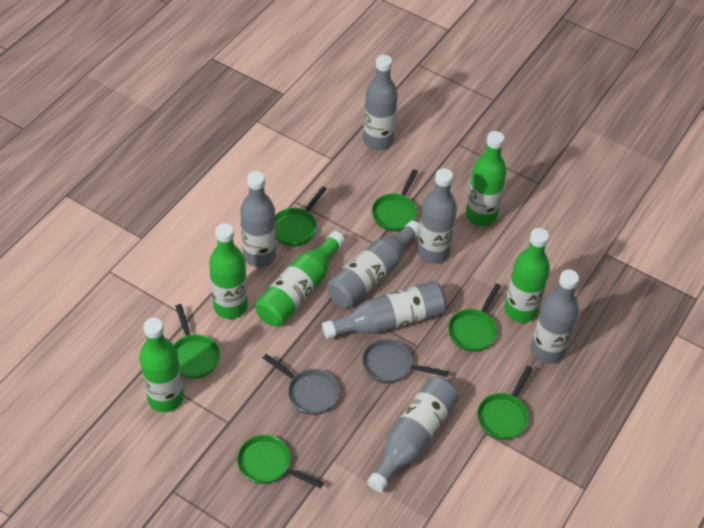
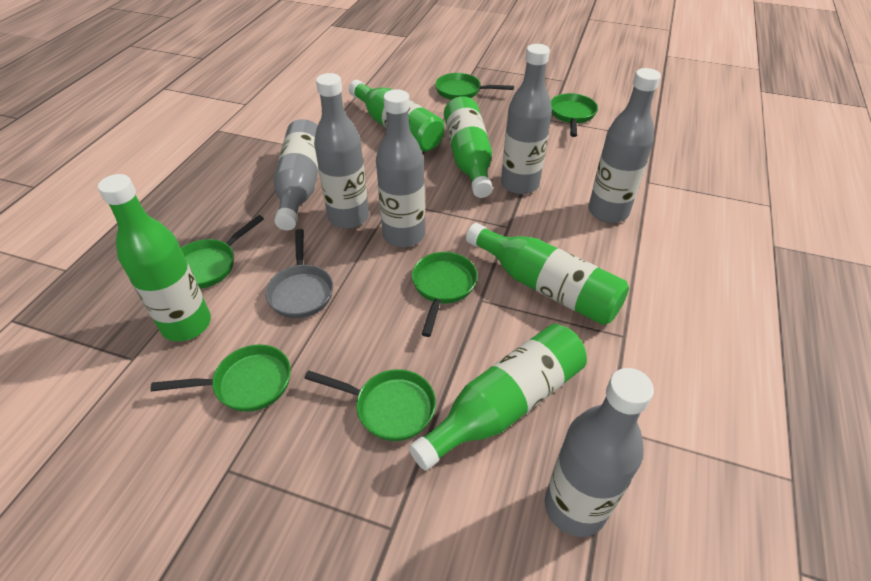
grey bottle: [240,171,276,267] [322,281,447,339] [327,221,420,308] [363,55,398,150] [367,377,459,492] [417,168,457,264] [531,269,579,364] = 7 -> [274,119,318,230] [314,73,369,229] [376,89,425,247] [501,44,552,194] [545,368,654,537] [589,68,661,223] = 6
grey pan: [263,354,339,415] [362,339,448,383] = 2 -> [265,229,333,318] = 1

